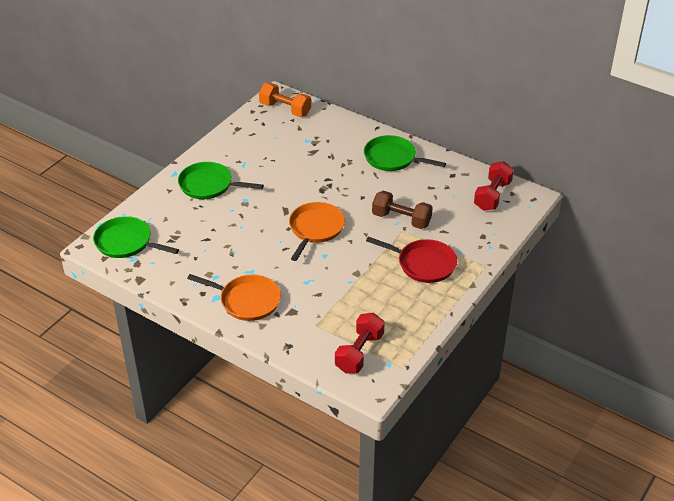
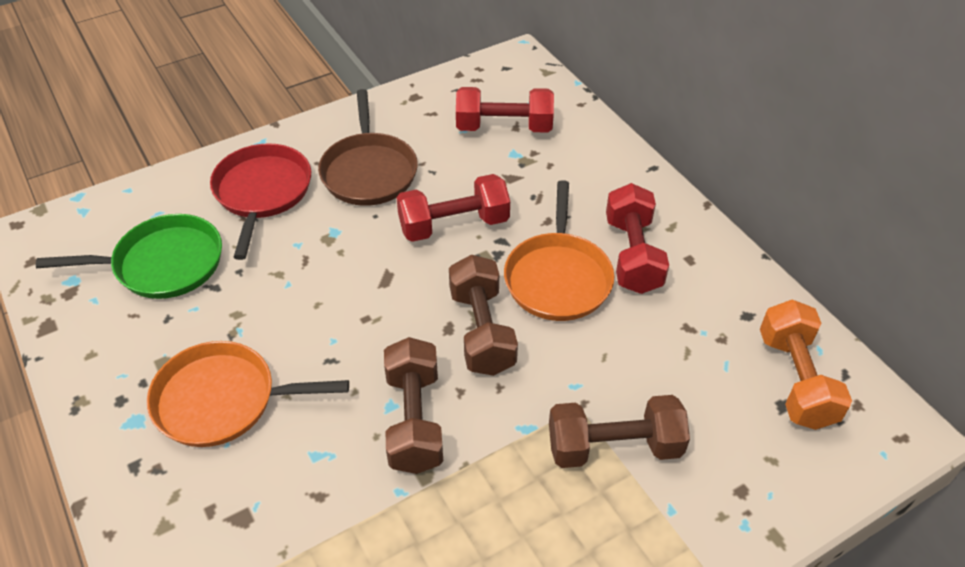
brown dumbbell: [372,191,433,229] = 1 -> [384,337,443,474] [449,255,518,376] [549,395,690,468] = 3
brown pan: none = 0 -> [318,89,418,206] = 1
green pan: [93,216,179,258] [178,162,263,199] [364,135,446,171] = 3 -> [36,214,222,299] = 1
red dumbbell: [335,313,385,373] [474,161,514,211] = 2 -> [396,174,510,242] [456,87,554,133] [606,183,669,294] = 3

